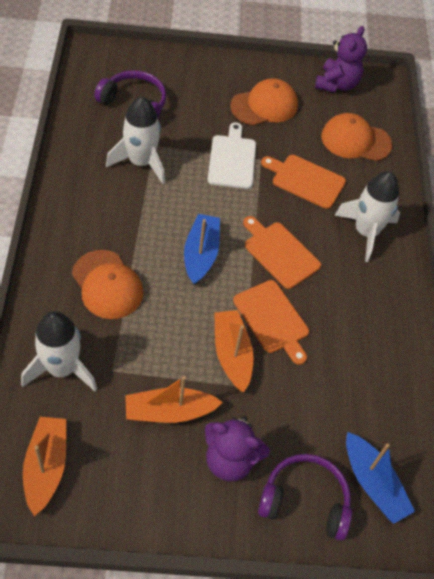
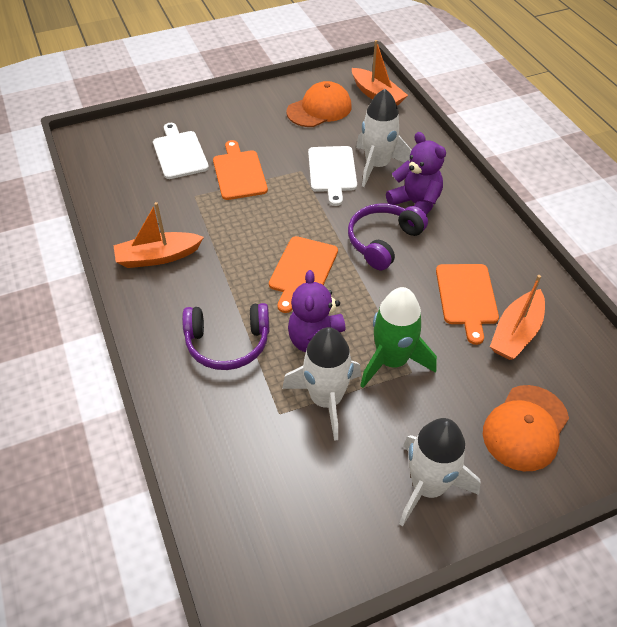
blue boat: [184,214,220,285] [346,432,415,524] = 2 -> none = 0
green rocket: none = 0 -> [360,287,437,388] = 1
orange cap: [72,250,143,319] [231,78,298,126] [321,113,392,161] = 3 -> [286,81,352,127] [483,385,569,471] = 2
white cutting board: [208,122,256,189] = 1 -> [153,123,209,179] [308,146,357,206] = 2

